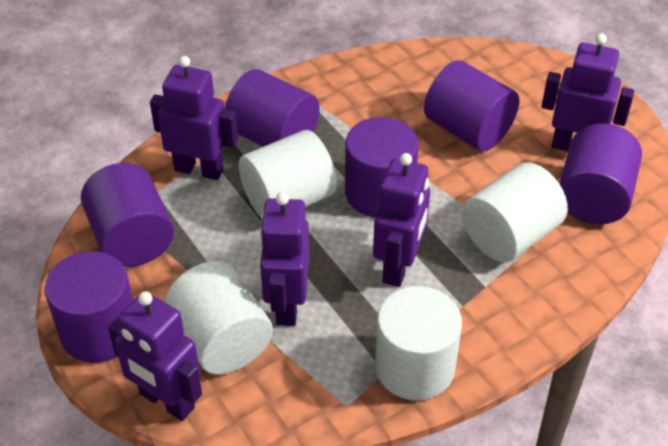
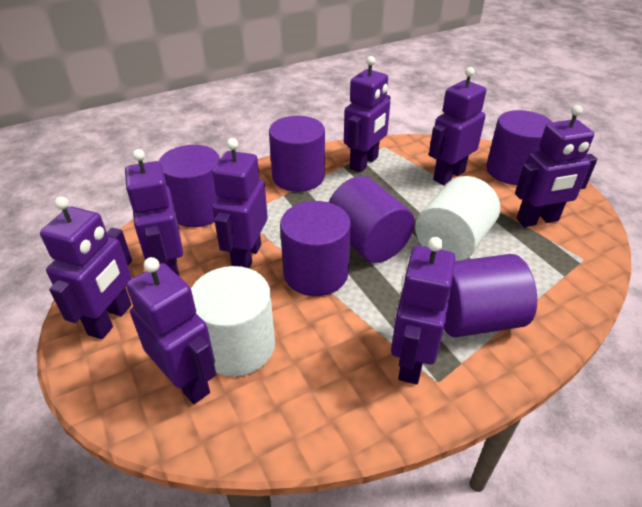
purple robot: [108,291,202,421] [150,56,238,180] [259,192,310,326] [373,153,430,287] [541,33,634,151] = 5 -> [40,196,132,339] [125,149,183,277] [126,257,216,404] [212,138,268,268] [344,56,390,172] [391,237,456,384] [429,67,486,185] [515,105,597,227] = 8
white cylinder: [165,261,273,374] [239,130,337,218] [375,286,462,400] [462,162,568,262] = 4 -> [191,266,275,377] [415,176,500,261] = 2

